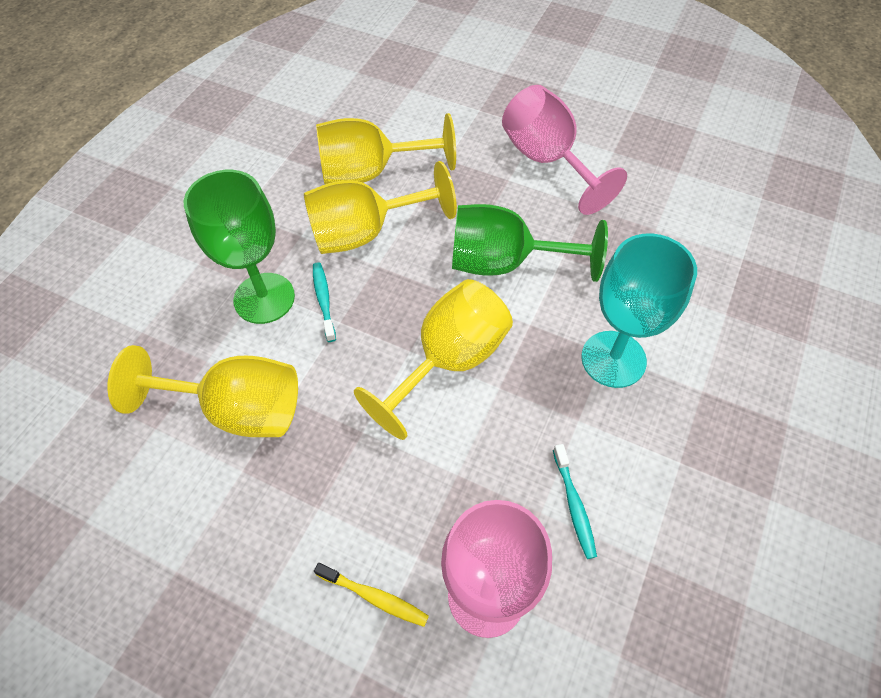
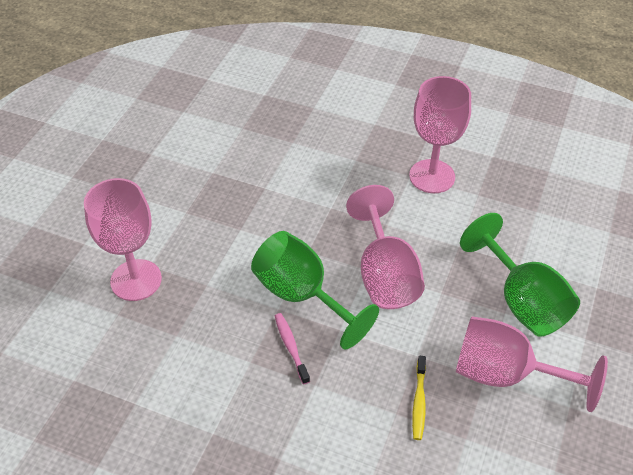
pink goblet: [441,500,552,638] [502,85,627,215] = 2 -> [84,178,162,301] [346,185,425,309] [409,76,471,193] [456,316,608,412] = 4
pink toothbrush: none = 0 -> [275,313,310,384] = 1
turquoise goblet: [581,233,697,388] = 1 -> none = 0
turquoise toothbrush: [313,262,336,342] [553,444,597,559] = 2 -> none = 0
yellow goblet: [107,345,298,437] [304,161,457,254] [316,113,456,184] [354,279,513,440] = 4 -> none = 0

